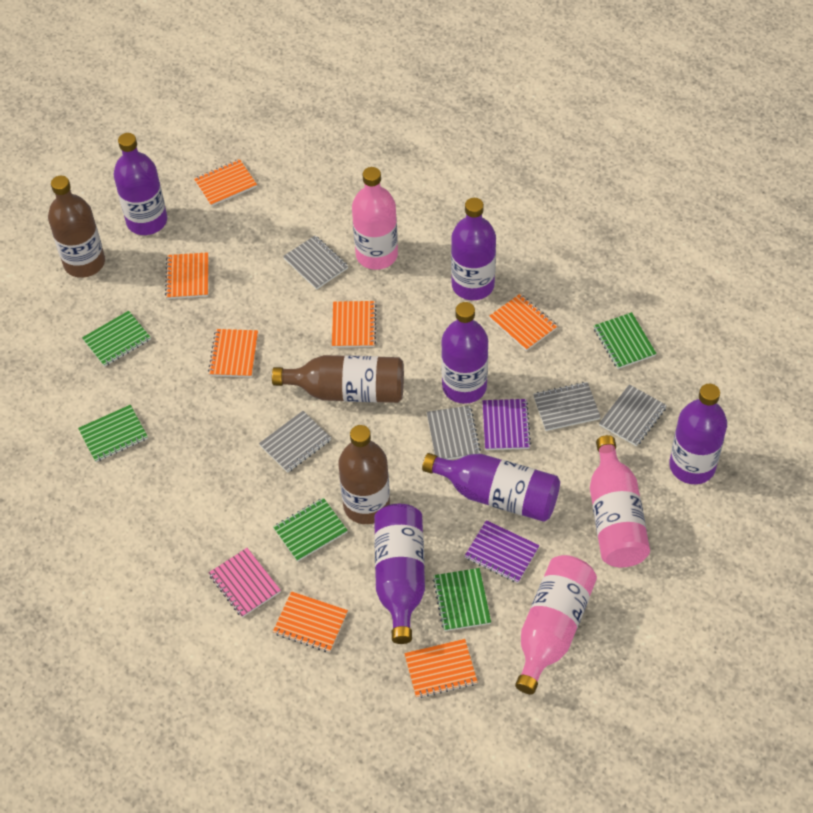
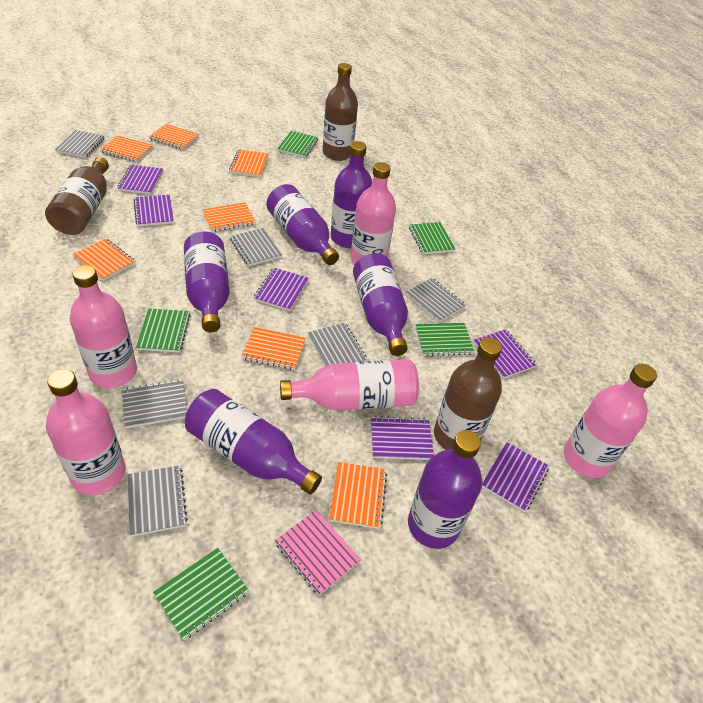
grey notebook: [259,411,331,473] [283,235,348,290] [427,406,481,460] [533,382,601,431] [599,384,667,446] = 5 -> [55,130,104,158] [122,379,187,428] [127,465,188,537] [230,228,282,266] [308,323,367,366] [406,278,466,322] = 6
pink bottle: [352,167,398,270] [515,555,597,694] [590,435,650,567] = 3 -> [46,369,126,495] [70,265,137,388] [280,359,419,411] [351,162,396,264] [564,364,657,478] = 5
purple notebook: [465,520,540,583] [482,399,531,450] = 2 -> [117,165,163,194] [133,195,174,226] [254,268,308,311] [371,416,434,460] [474,329,537,379] [482,442,549,512] = 6

